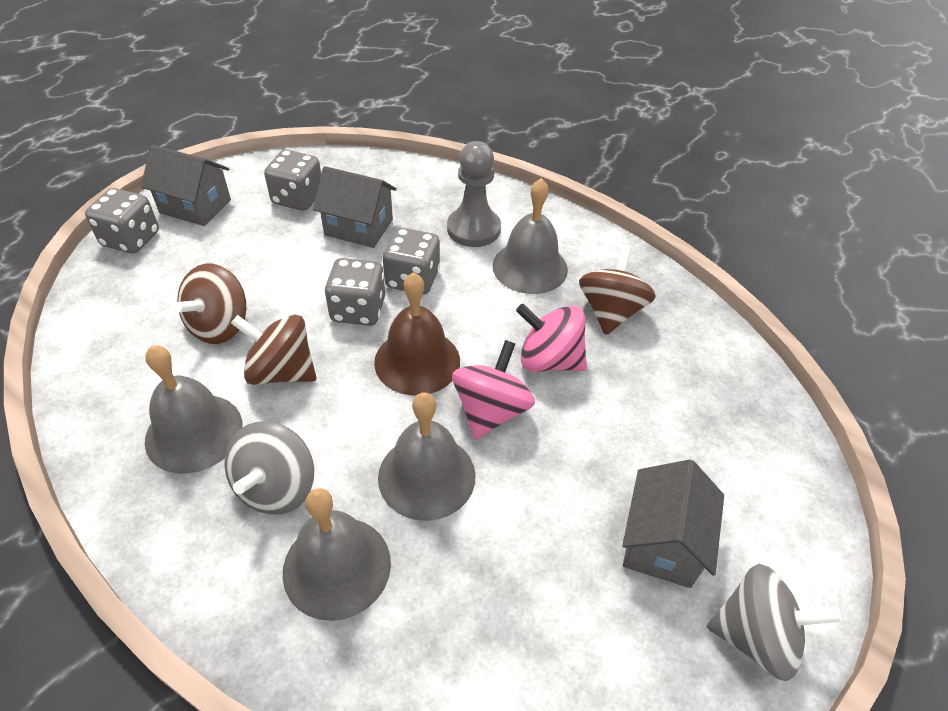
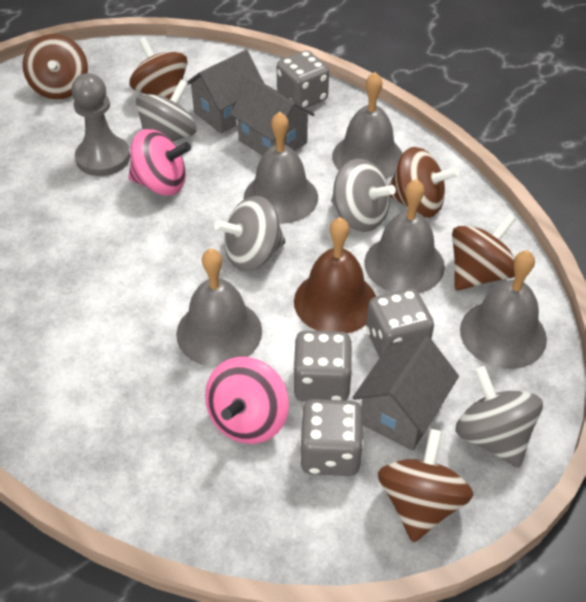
brown spinning top: [174,263,246,344] [231,315,316,385] [579,246,656,335] = 3 -> [23,34,88,99] [129,37,188,99] [378,429,473,542] [389,147,459,218] [452,213,516,291] = 5
grey bell: [145,345,243,474] [283,489,391,621] [378,392,476,521] [492,178,568,294] = 4 -> [176,248,262,367] [244,112,318,224] [332,72,403,179] [364,179,445,293] [460,250,547,369] = 5
grey spinning top: [224,421,314,514] [707,564,842,681] = 2 -> [136,79,197,142] [214,196,286,271] [331,159,396,232] [455,366,543,468] = 4

